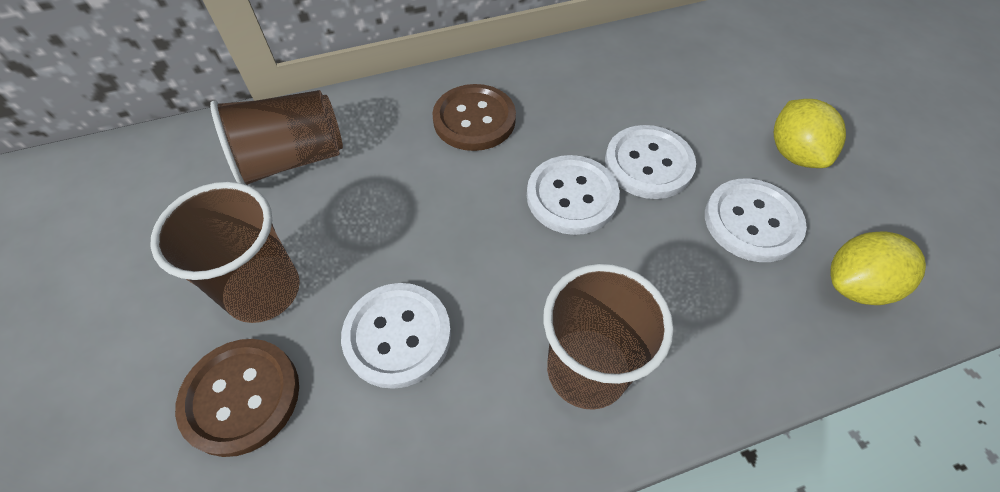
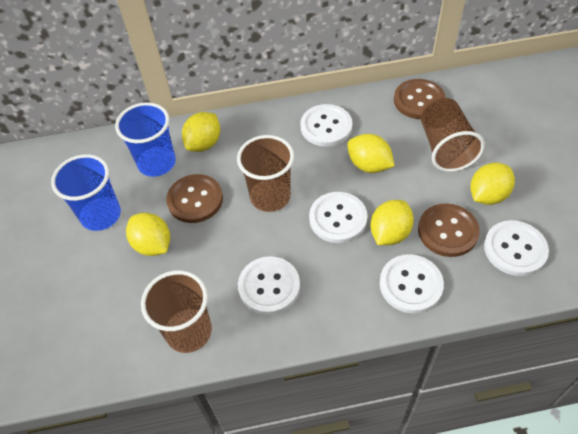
blue cup: none = 0 -> [51,154,121,231] [115,102,176,177] = 2
brown button: [175,339,299,457] [432,84,516,151] = 2 -> [166,174,223,223] [394,79,446,119] [418,203,480,257] = 3
white button: [341,283,451,389] [527,155,620,235] [605,125,696,199] [705,179,807,262] = 4 -> [238,256,300,315] [301,104,352,147] [309,192,368,243] [380,254,444,314] [484,220,549,276] = 5
yellow lemon: [774,99,846,168] [830,232,926,305] = 2 -> [126,213,170,256] [182,112,220,152] [347,134,395,173] [371,200,414,245] [470,163,515,205] = 5

